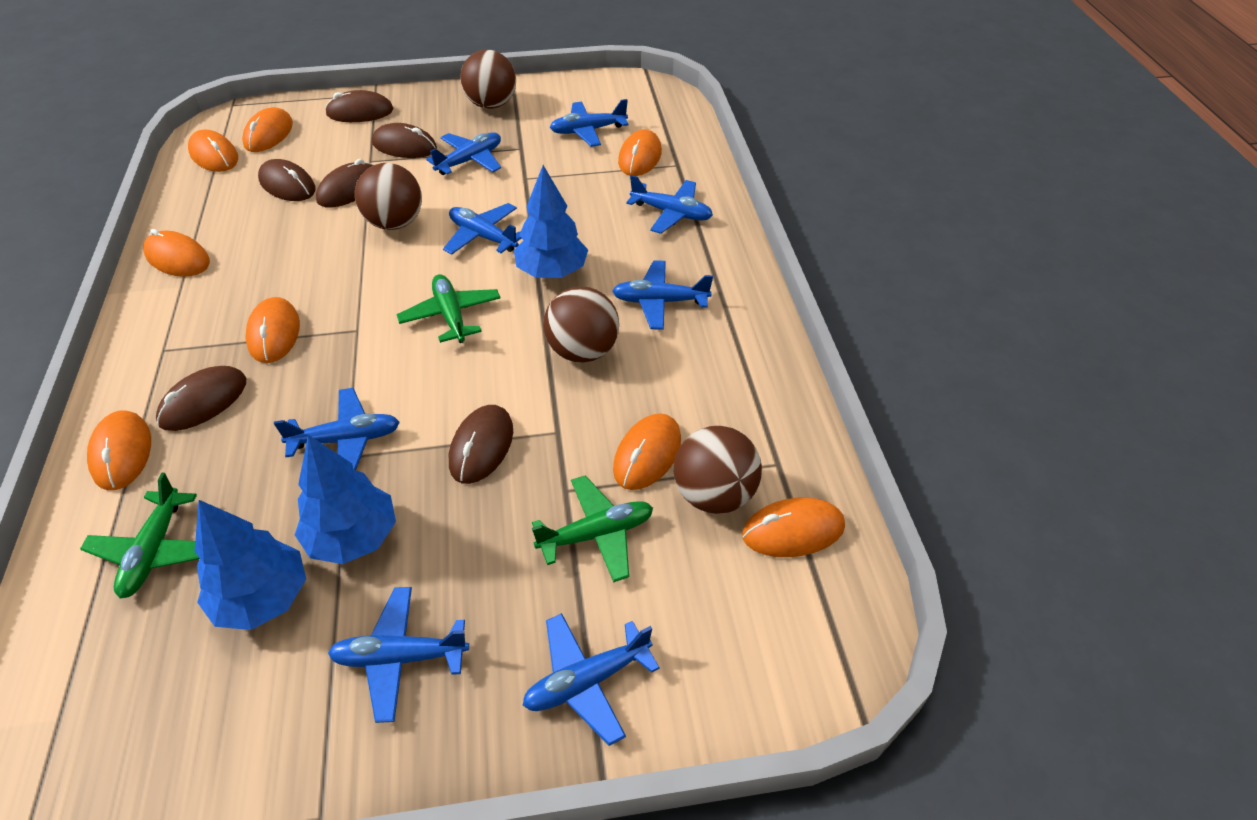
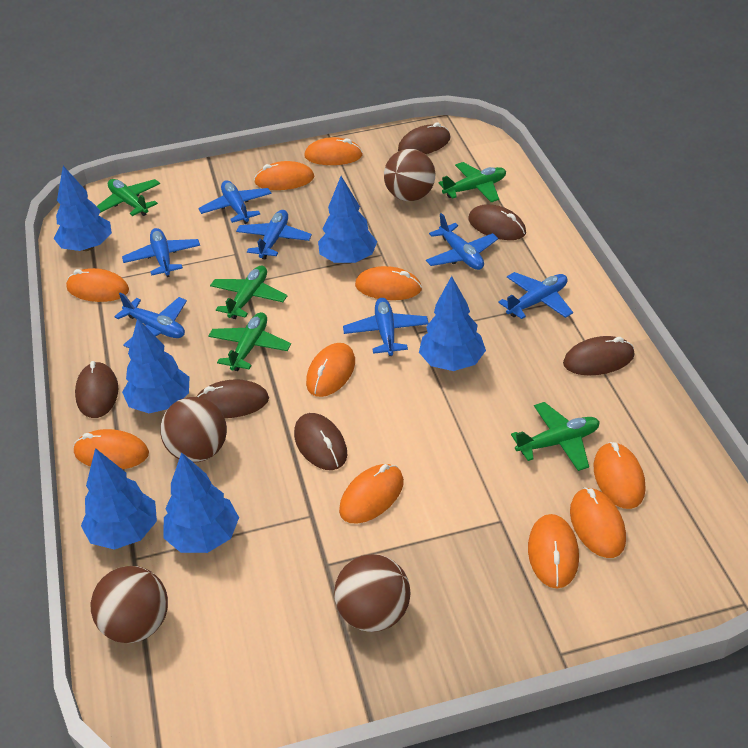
blue plane: [274,388,400,471] [328,587,469,723] [426,132,501,175] [443,203,521,254] [522,613,660,746] [550,99,628,147] [612,260,713,330] [626,175,713,234] = 8 -> [114,292,187,348] [122,228,200,277] [198,180,271,224] [236,210,312,260] [343,298,429,356] [426,213,498,270] [498,272,573,319] = 7
blue tree: [195,500,306,630] [295,435,396,564] [514,165,588,278] = 3 -> [54,166,112,251] [81,448,157,550] [122,318,190,413] [163,452,239,553] [318,176,377,264] [419,276,486,371] = 6
green plane: [80,473,200,598] [396,274,501,343] [532,475,653,582] = 3 -> [97,179,160,216] [208,312,291,371] [210,266,287,319] [439,162,506,202] [511,402,600,471] = 5
orange mouse: [87,410,151,490] [143,229,210,277] [188,130,238,172] [242,107,293,152] [246,297,300,363] [613,413,681,490] [618,129,662,176] [742,498,845,557] = 8 -> [66,268,129,302] [74,429,149,469] [254,161,314,190] [304,137,363,165] [306,343,355,397] [339,464,404,523] [355,266,422,300] [528,514,579,588] [570,487,626,558] [594,442,646,509] = 10

